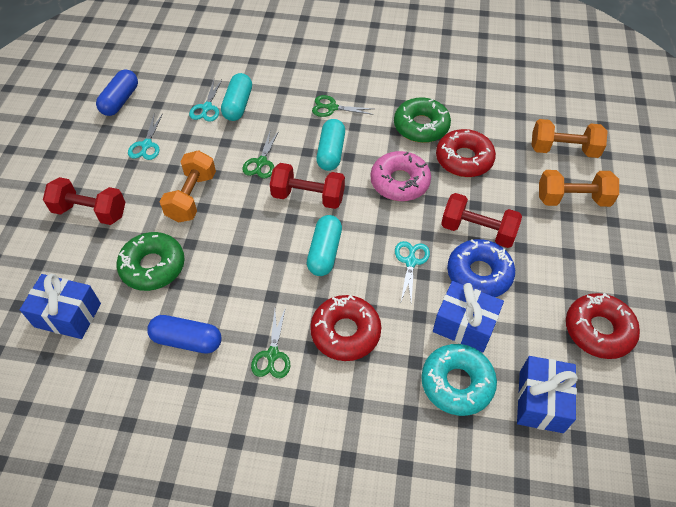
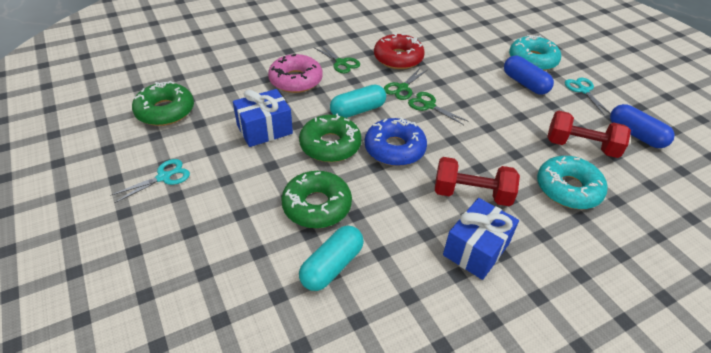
blue gift: [20,274,101,339] [433,281,504,353] [517,356,578,433] = 3 -> [233,89,293,147] [443,198,519,280] = 2
green donut: [117,232,185,291] [394,97,451,143] = 2 -> [132,81,194,126] [281,171,352,228] [299,113,362,162] = 3
orange dumbbell: [160,150,216,222] [531,119,608,158] [539,170,619,207] = 3 -> none = 0
red donut: [310,295,381,361] [436,129,496,177] [566,293,640,359] = 3 -> [374,33,425,69] = 1
red dumbbell: [43,177,125,225] [270,163,345,209] [441,193,522,248] = 3 -> [435,157,520,206] [547,111,631,158] = 2
turquoise capsule: [221,73,252,121] [307,215,342,276] [316,119,345,171] = 3 -> [299,226,364,291] [330,85,386,118] = 2
turquoise donut: [421,344,497,416] = 1 -> [509,35,561,71] [537,156,608,209] = 2
turquoise scissors: [128,113,163,160] [189,80,222,122] [395,241,430,303] = 3 -> [110,159,190,203] [565,78,611,115] = 2

